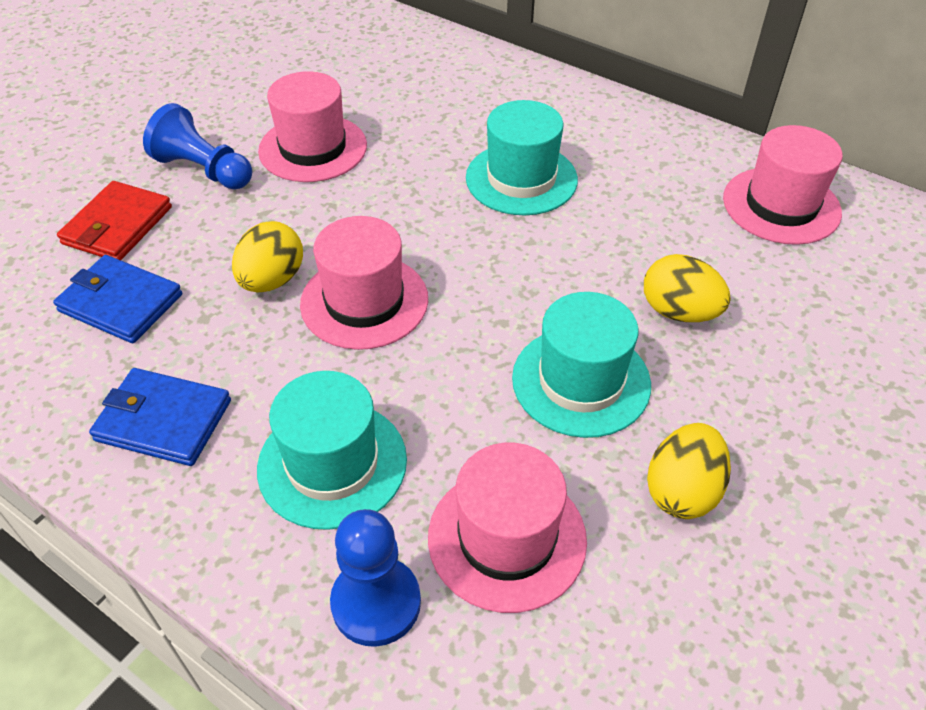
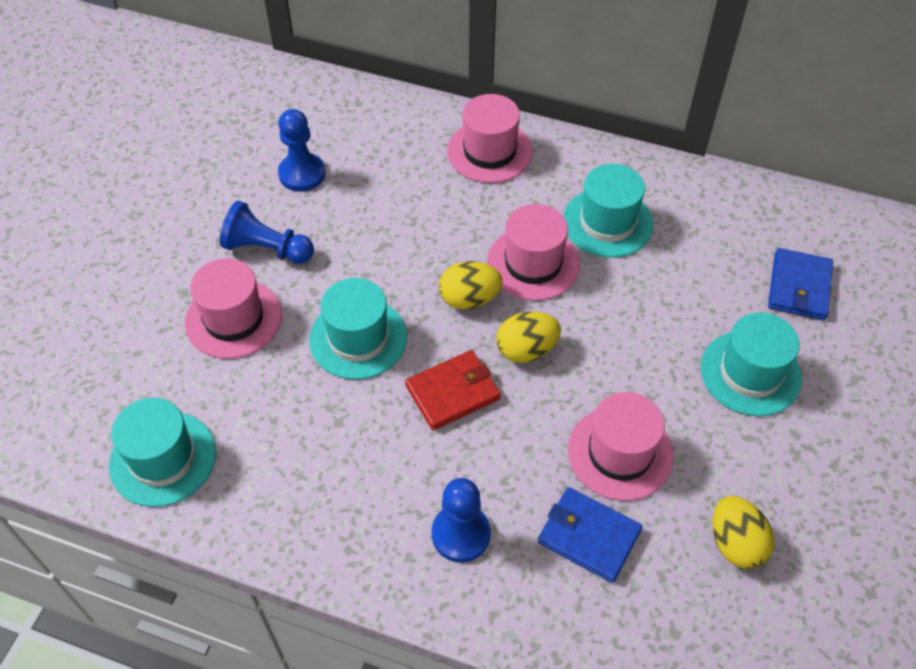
blue pawn: [143,103,252,190] [330,509,421,647] = 2 -> [220,201,314,264] [278,109,326,192] [432,478,491,562] = 3
turquoise hat: [257,371,407,530] [466,100,578,215] [512,292,651,438] = 3 -> [109,398,216,507] [309,278,407,379] [563,164,654,258] [701,312,802,416] = 4

